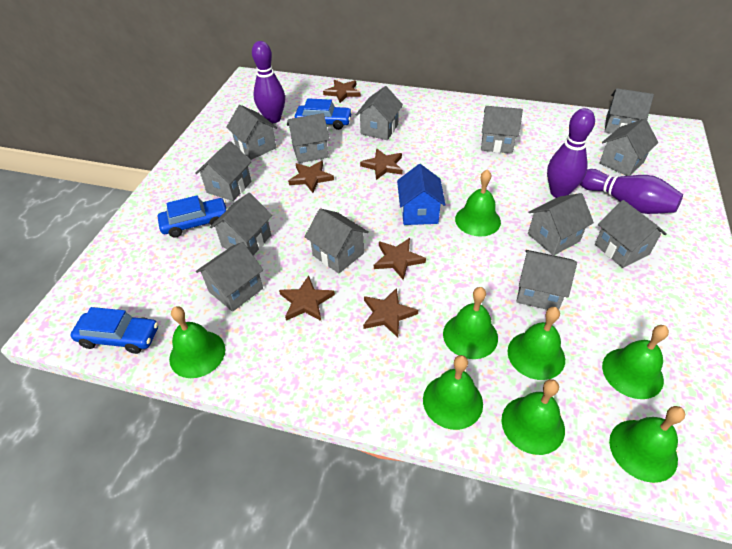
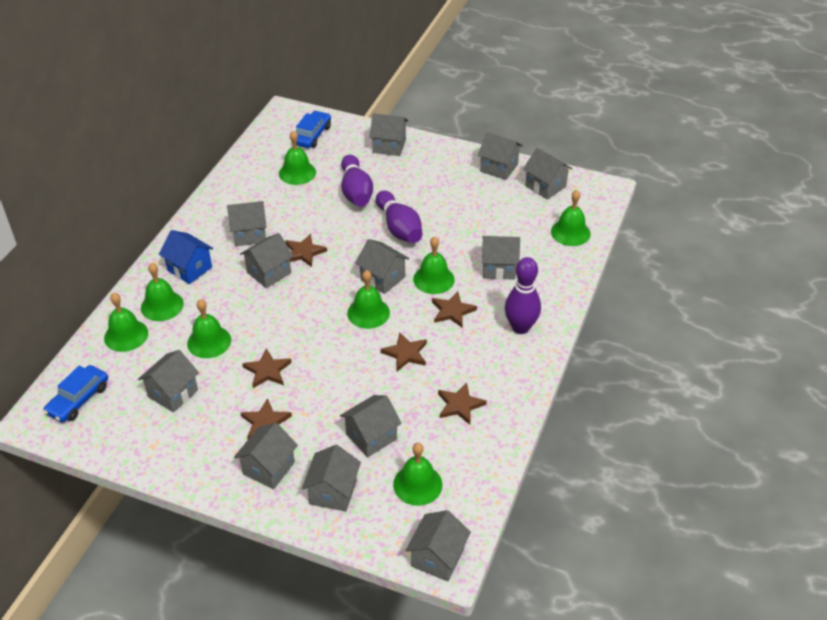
blue car: [71,307,158,354] [158,195,227,237] [295,98,352,130] = 3 -> [43,365,108,423] [296,111,331,148] = 2
grey house: [195,141,252,201] [196,242,263,312] [210,193,272,255] [226,105,277,160] [287,113,330,163] [305,208,369,273] [356,86,403,140] [481,106,523,154] [516,250,577,310] [528,193,594,255] [595,200,667,268] [600,119,658,176] [605,88,654,134] = 13 -> [138,350,199,413] [227,201,267,246] [234,423,298,489] [240,233,294,288] [302,445,361,512] [340,395,402,457] [355,239,409,294] [369,113,408,156] [405,510,471,582] [478,132,523,180] [482,236,520,280] [523,148,573,199] = 12

